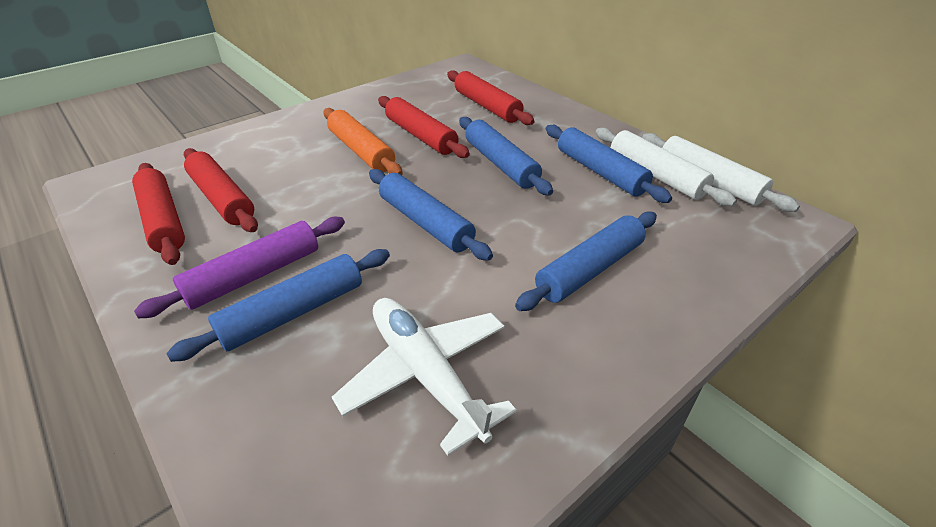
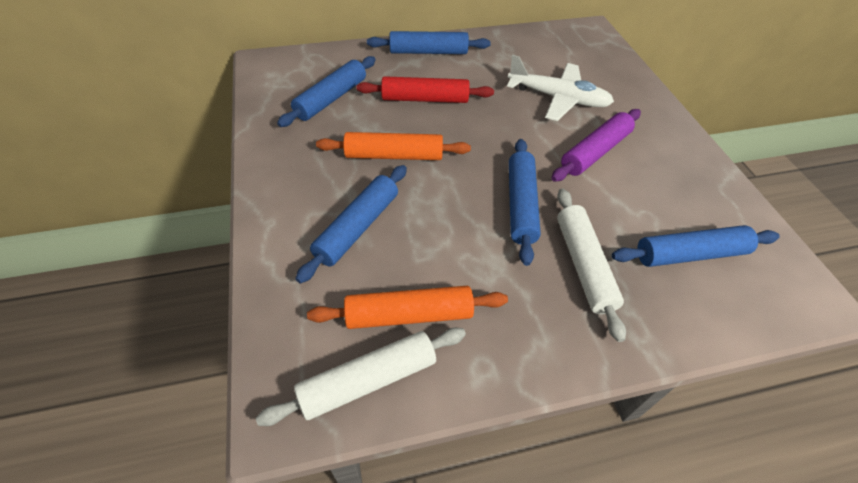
orange rolling pin: [323,108,403,175] = 1 -> [307,286,508,329] [316,132,471,160] = 2
red rolling pin: [132,163,185,265] [184,148,258,232] [378,96,470,158] [447,70,535,125] = 4 -> [356,76,494,103] = 1

